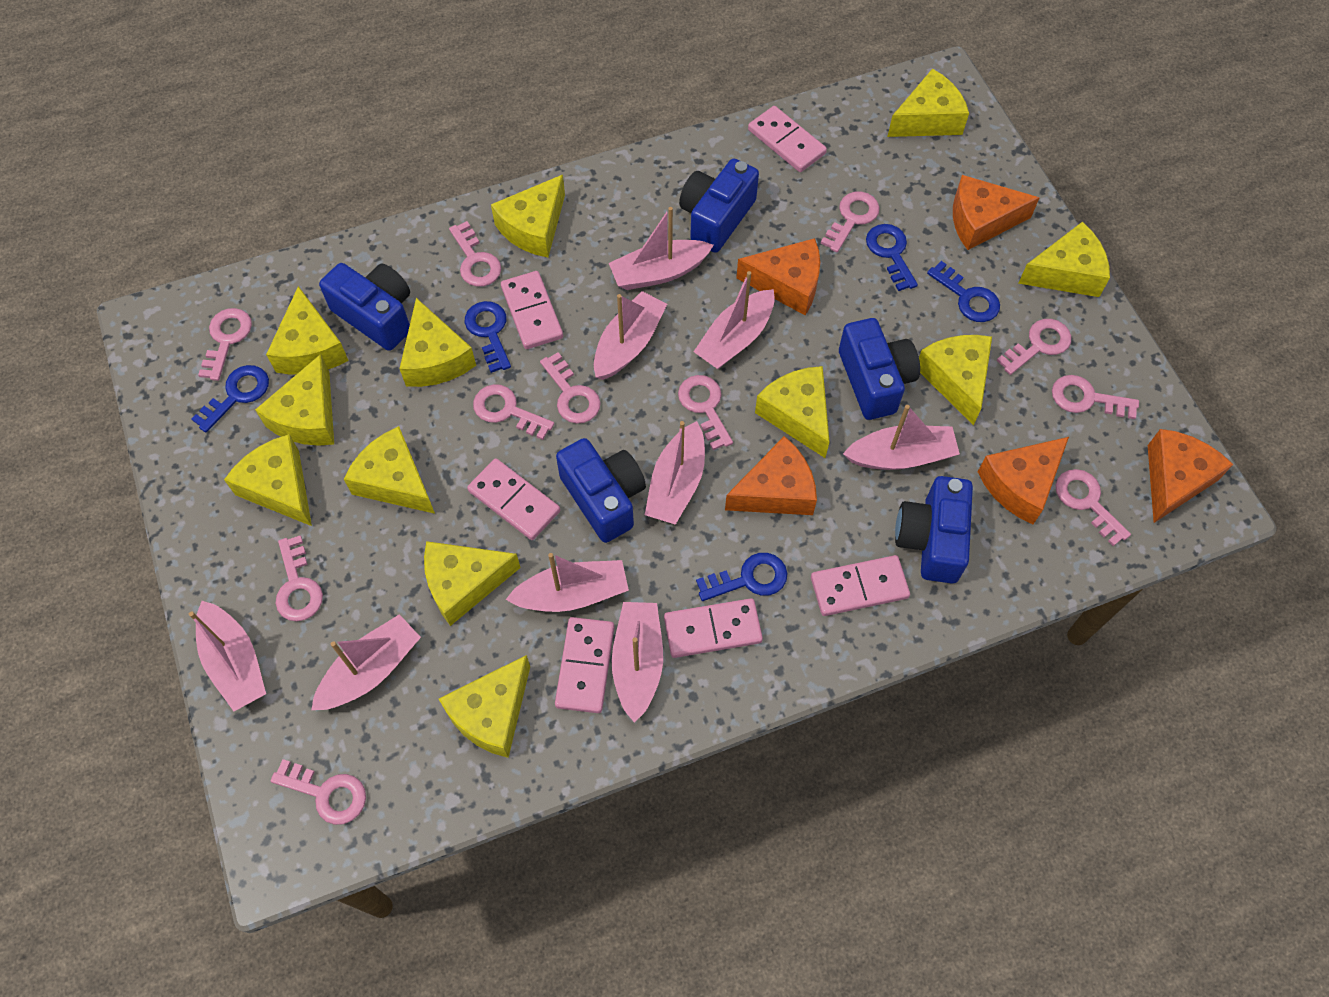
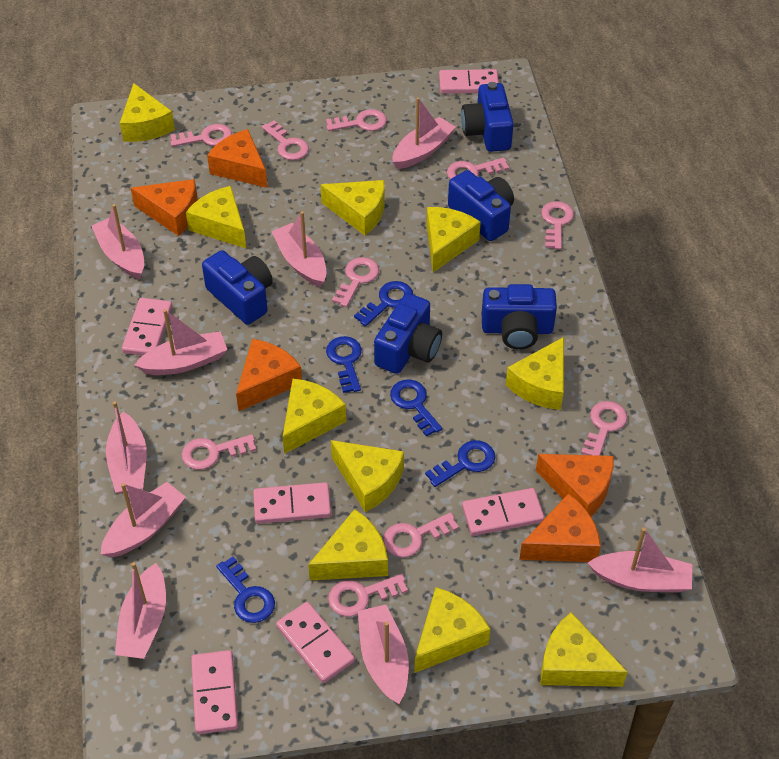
pink key: [198,308,252,381] [271,759,366,825] [275,535,323,621] [449,221,501,287] [473,384,554,440] [540,352,601,424] [678,375,733,450] [821,192,880,252] [997,319,1071,375] [1052,375,1139,419] [1055,469,1131,546] = 11 -> [170,124,232,147] [182,434,256,470] [262,120,309,160] [326,109,387,131] [328,574,408,617] [332,257,379,307] [383,512,459,558] [447,157,509,179] [541,201,574,250] [581,401,627,456] = 10
yellow cheese: [224,434,312,526] [255,354,334,446] [266,286,349,375] [344,426,435,514] [400,298,476,387] [424,541,521,626] [439,655,530,758] [491,175,565,258] [755,366,829,458] [887,68,969,137] [919,335,992,425] [1018,222,1110,297] = 12 -> [120,83,175,142] [186,186,246,248] [283,379,346,454] [308,509,388,581] [321,180,384,235] [331,440,404,512] [414,587,490,673] [427,207,481,272] [506,337,564,410] [540,612,627,687] = 10

